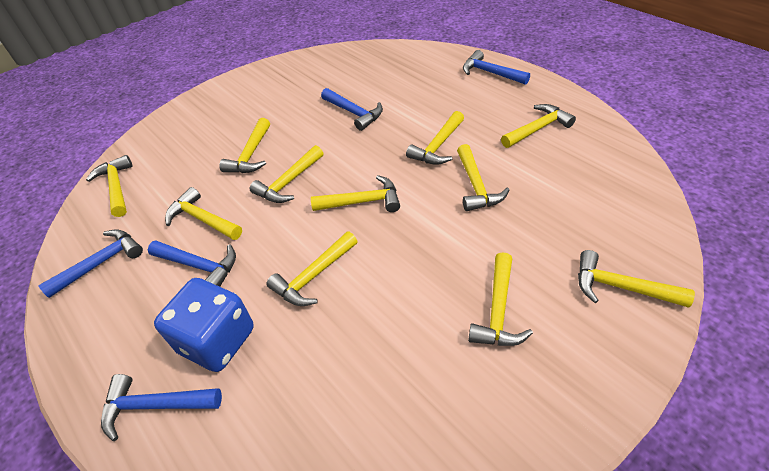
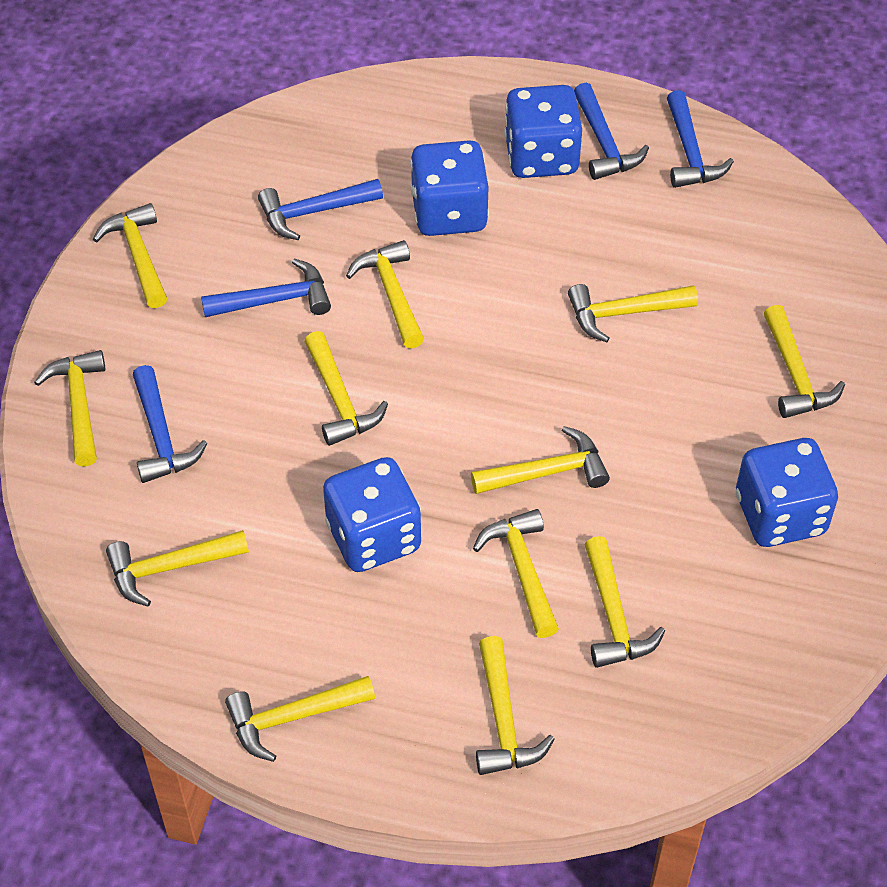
blue dice: [154,278,254,372] = 1 -> [323,457,421,572] [410,140,489,236] [504,85,582,178] [736,438,838,547] = 4
yellow hammer: [86,155,133,217] [165,187,242,240] [219,118,270,173] [250,145,323,203] [266,231,358,306] [311,175,400,212] [406,111,464,165] [457,144,509,211] [468,252,533,346] [501,104,576,148] [578,250,695,308] = 11 -> [34,350,105,467] [93,203,167,308] [106,530,249,607] [225,676,375,762] [304,331,388,446] [346,240,424,348] [471,426,610,494] [473,509,559,638] [476,636,555,775] [568,284,698,342] [584,536,665,668] [764,305,845,418] = 12

